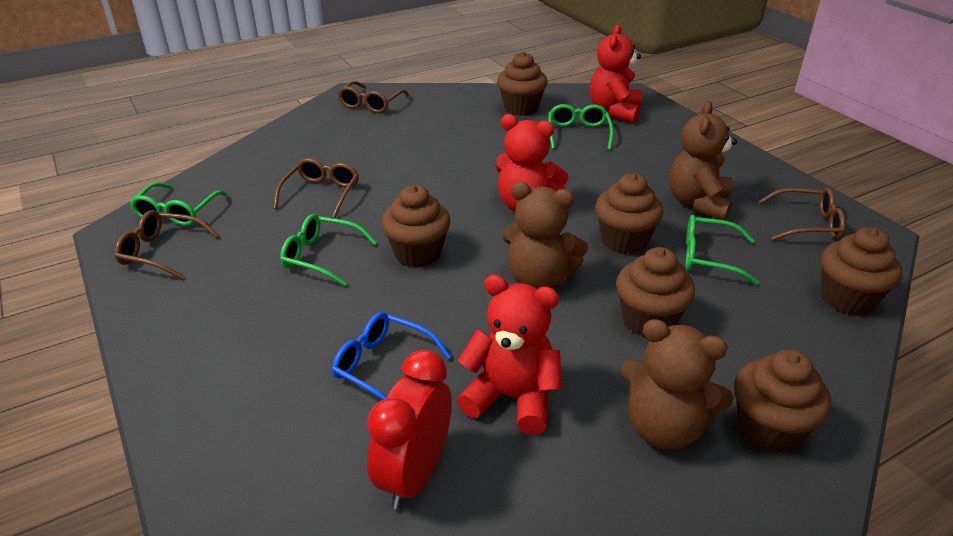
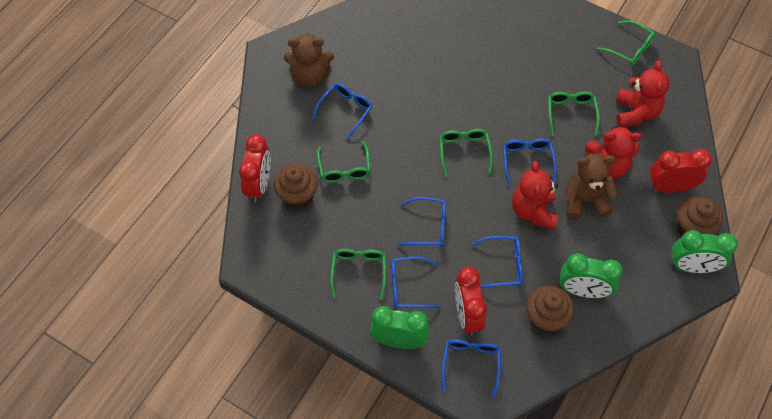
blue glasses: [332,312,452,400] = 1 -> [312,83,373,140] [391,257,441,309] [398,197,446,247] [441,340,501,397] [472,236,523,288] [503,139,557,186] = 6
brown cupcake: [381,185,451,267] [497,52,548,116] [595,173,663,254] [616,247,695,337] [734,349,831,453] [821,227,902,315] = 6 -> [274,164,318,209] [526,286,574,333] [677,196,723,236] = 3
brown glasses: [115,210,219,279] [274,158,359,218] [338,81,409,113] [758,188,845,241] = 4 -> none = 0
brown teddy bear: [502,182,588,289] [621,319,733,449] [669,101,737,220] = 3 -> [284,34,334,87] [563,154,618,220] = 2
green clock: none = 0 -> [370,306,429,349] [560,253,623,298] [671,230,738,273] = 3
green glasses: [130,182,228,226] [280,214,377,286] [548,104,614,150] [685,215,759,285] = 4 -> [317,141,370,183] [330,249,386,300] [440,129,493,177] [548,92,600,136] [597,20,655,65] = 5
red clock: [367,350,452,509] = 1 -> [239,134,271,202] [455,267,487,336] [650,149,712,193] = 3

